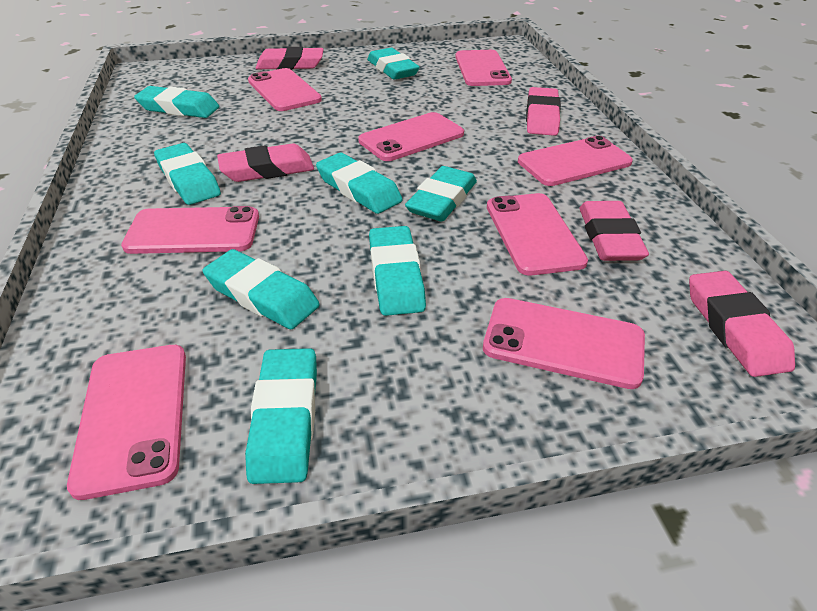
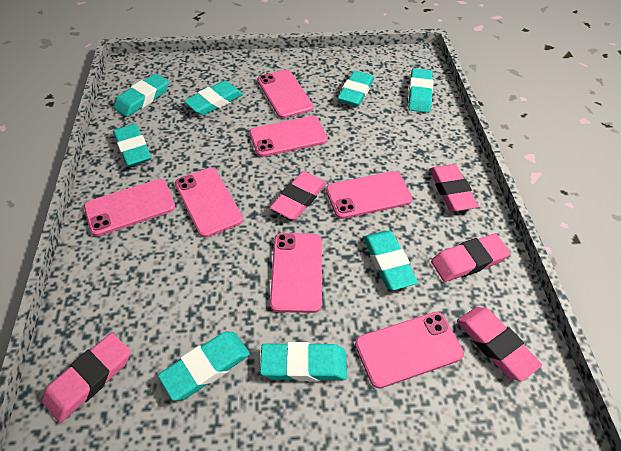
pink phone: [67,345,186,500] [121,206,259,254] [248,68,322,111] [358,112,464,161] [455,50,512,86] [483,298,645,389] [487,193,588,276] [518,136,633,186] = 8 -> [84,179,175,236] [175,168,243,238] [249,116,328,157] [257,70,314,119] [270,233,322,313] [326,171,413,219] [355,312,464,389] = 7

